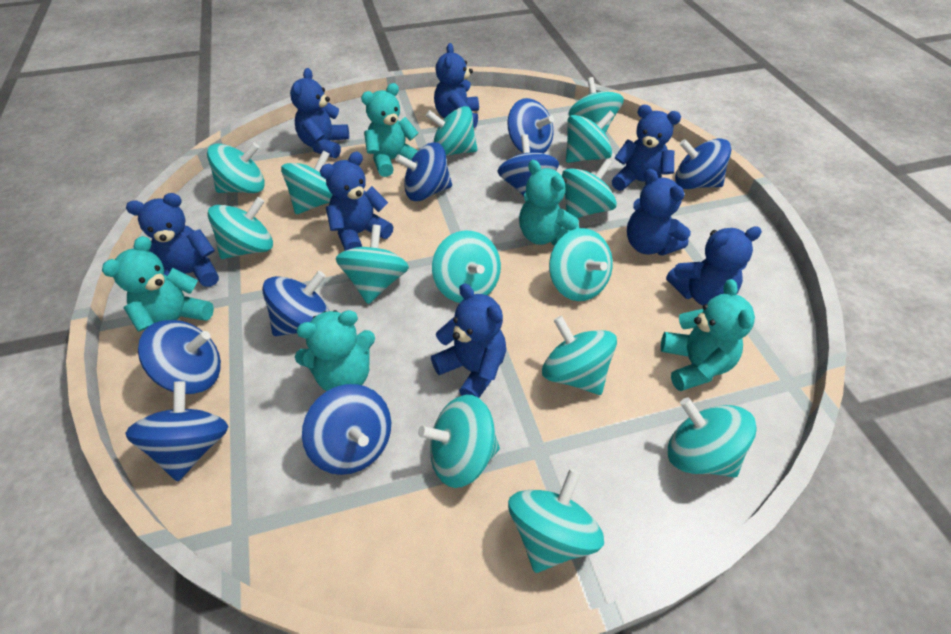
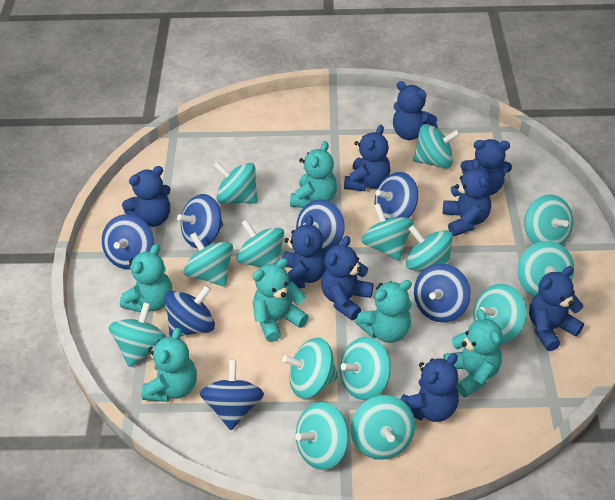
blue spinning top: [126,381,229,481] [138,320,221,394] [262,271,329,336] [302,384,391,475] [395,142,452,201] [497,134,559,196] [507,98,554,154] [675,138,731,189] = 8 -> [102,214,154,270] [165,285,215,336] [177,194,223,248] [200,360,264,430] [296,199,345,254] [375,172,418,220] [414,264,471,322] = 7
blue teddy bear: [126,193,219,287] [290,68,349,158] [320,152,393,251] [431,283,506,398] [434,43,479,128] [612,105,681,191] [627,169,691,256] [666,227,762,306] = 8 -> [122,166,171,227] [282,215,326,288] [321,236,373,320] [344,125,391,191] [393,81,438,140] [400,353,459,422] [443,159,492,236] [461,139,512,196] [529,266,584,351] = 9
turquoise teddy bear: [102,236,214,331] [295,310,375,391] [361,83,418,177] [519,160,579,245] [661,279,755,391] = 5 -> [120,244,172,312] [141,328,197,402] [253,258,309,342] [290,141,337,208] [355,280,412,343] [443,309,503,398] = 6

